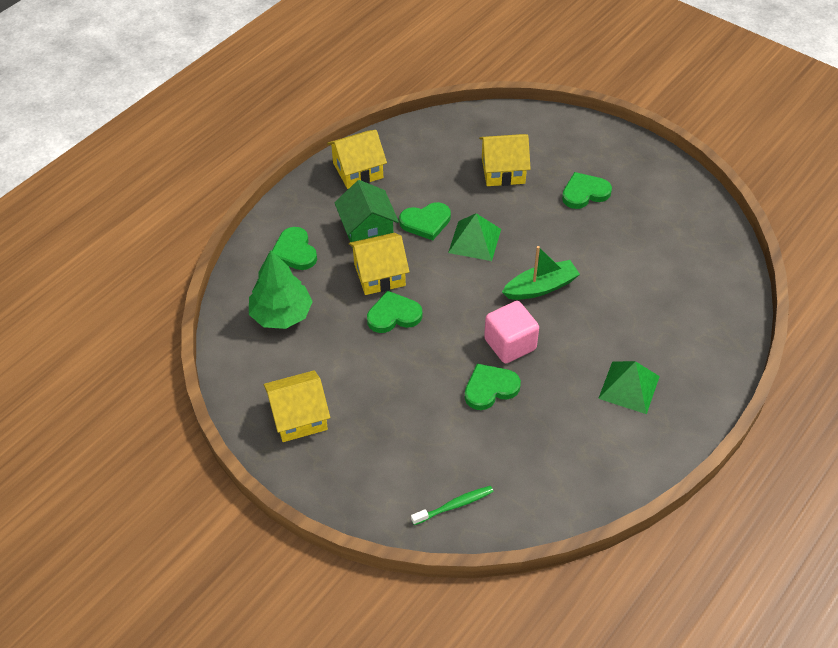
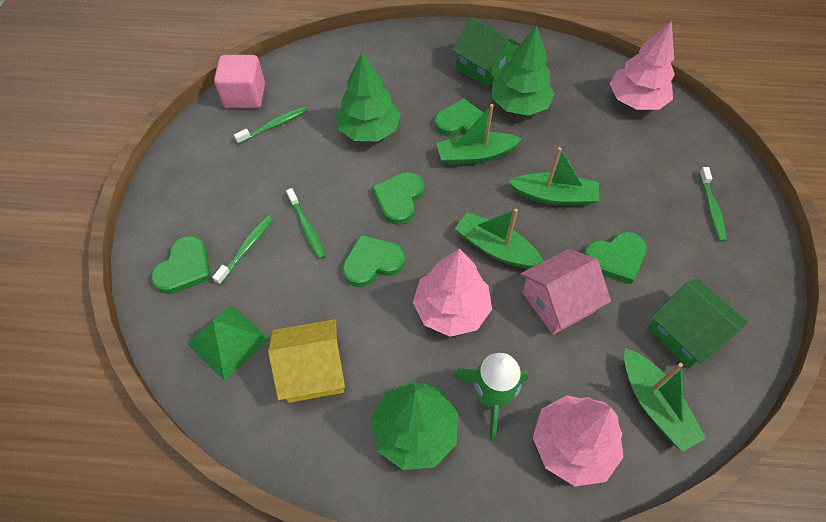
green boat: [502,246,580,300] = 1 -> [436,104,522,165] [455,209,544,268] [508,147,599,206] [624,348,706,452] = 4
green house: [334,180,399,248] = 1 -> [452,17,521,87] [647,279,748,369] = 2
green pyramid: [448,213,501,261] [598,361,660,414] = 2 -> [187,305,269,381] = 1
green rocket: none = 0 -> [453,353,529,441] = 1
green toothbrush: [411,486,494,525] = 1 -> [212,215,274,285] [234,107,307,144] [286,188,326,260] [699,167,727,242] = 4
green tree: [249,250,313,329] = 1 -> [336,52,401,141] [370,381,458,470] [492,25,555,116] = 3
pink house: none = 0 -> [520,249,611,335] = 1
pink tree: none = 0 -> [413,248,492,337] [533,395,624,486] [609,21,675,110] = 3
yellow house: [264,370,330,442] [327,130,387,189] [349,233,410,295] [479,134,531,186] = 4 -> [268,319,345,403] = 1

